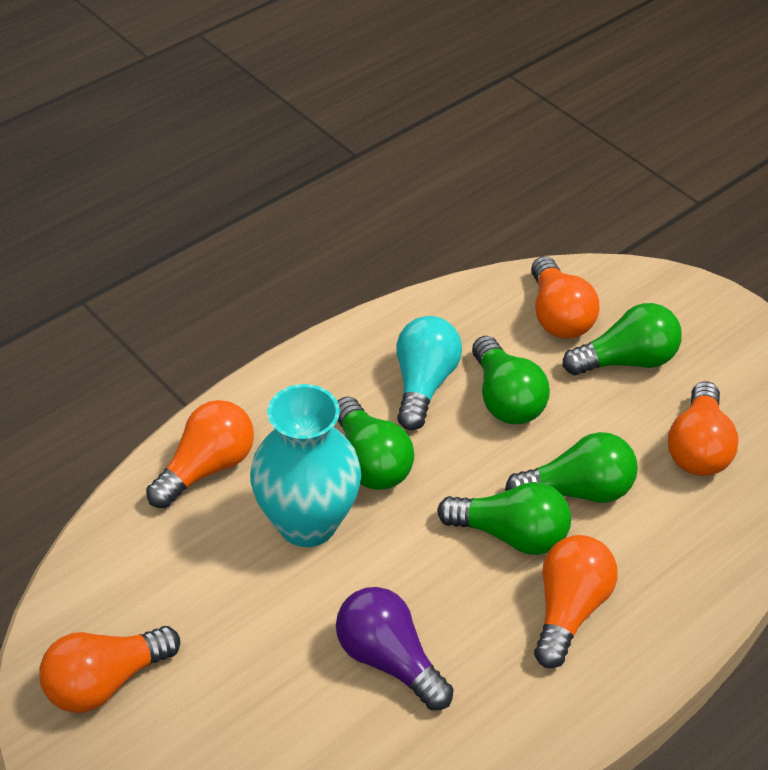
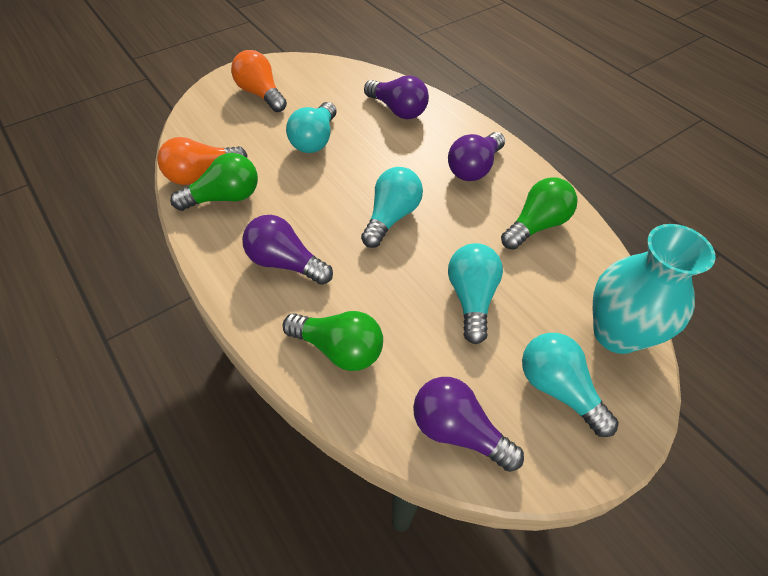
green light bulb: [337,396,414,490] [437,482,571,555] [472,336,550,424] [505,432,638,503] [563,303,682,375] = 5 -> [170,153,258,211] [283,311,383,371] [501,177,578,250] = 3
orange light bulb: [39,626,180,713] [146,400,254,508] [531,256,599,339] [534,535,618,668] [668,382,739,476] = 5 -> [157,137,248,185] [231,50,287,112] = 2
purple light bulb: [336,587,454,710] = 1 -> [242,215,333,285] [364,75,429,119] [413,377,524,472] [448,132,505,181] = 4
turquoise light bulb: [396,316,462,430] = 1 -> [286,102,337,153] [361,167,423,248] [448,243,503,344] [522,333,619,437] = 4

